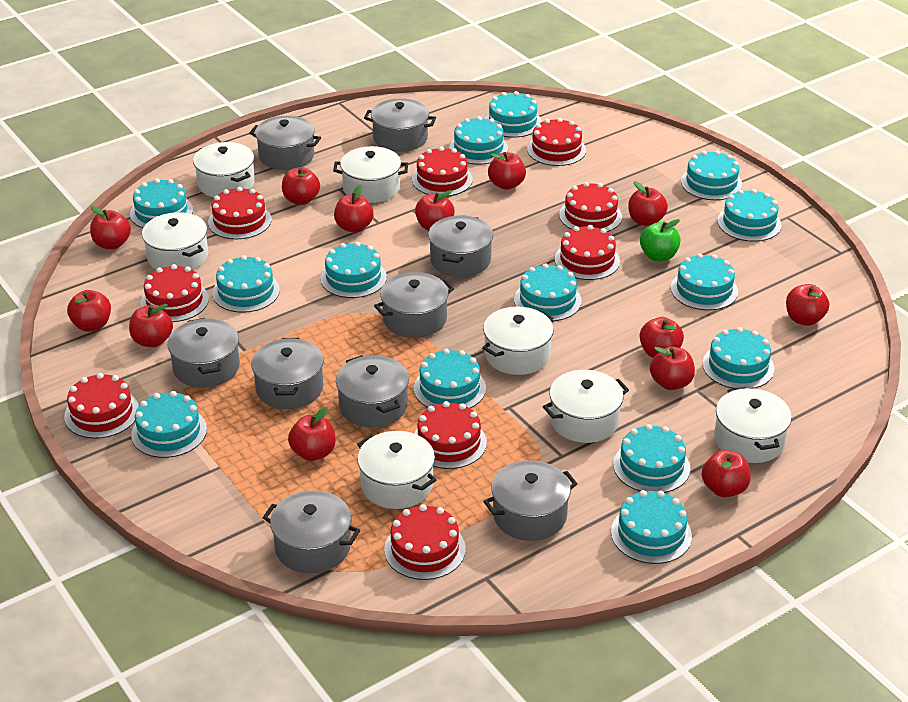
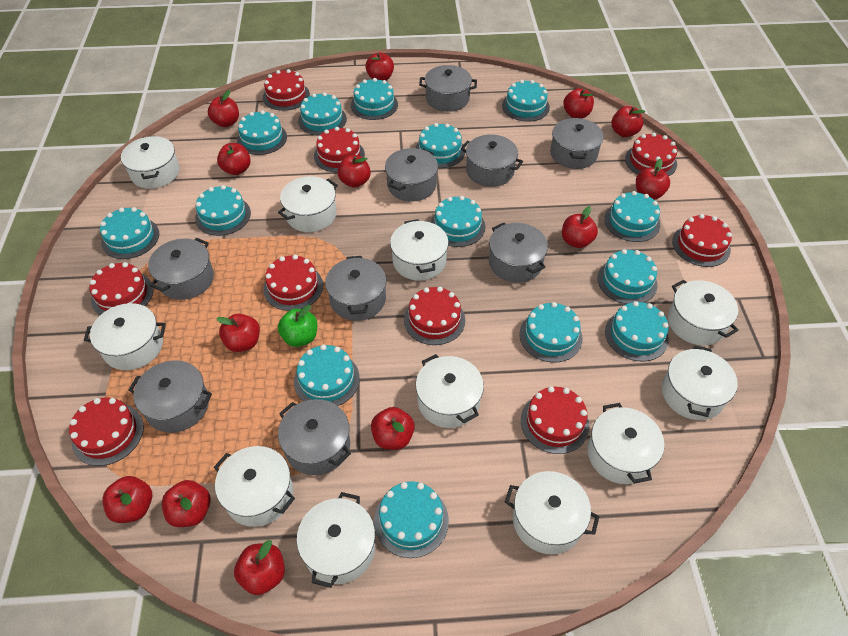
white pot: [142,212,208,270] [193,142,255,197] [333,146,408,203] [357,431,436,509] [482,306,554,375] [543,370,629,443] [714,387,792,463] = 7 -> [84,303,166,370] [121,136,180,189] [214,446,295,527] [278,176,338,232] [297,492,375,588] [390,219,449,281] [416,354,484,428] [505,471,600,555] [587,403,664,484] [662,345,738,420] [668,280,739,345] = 11

